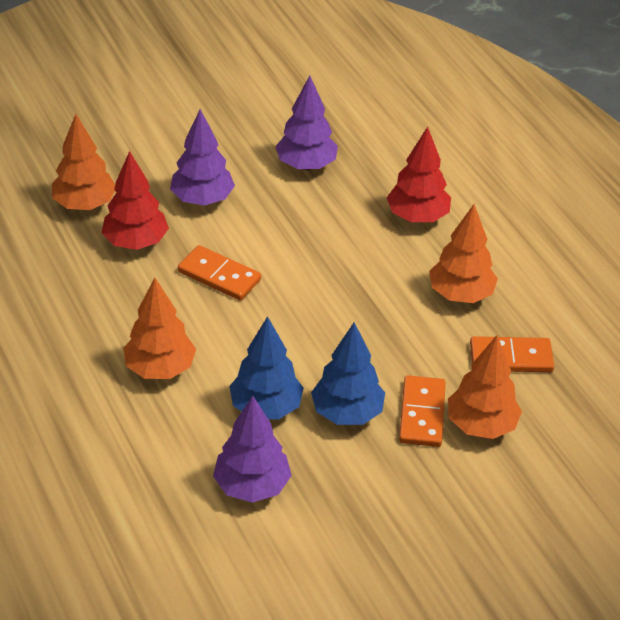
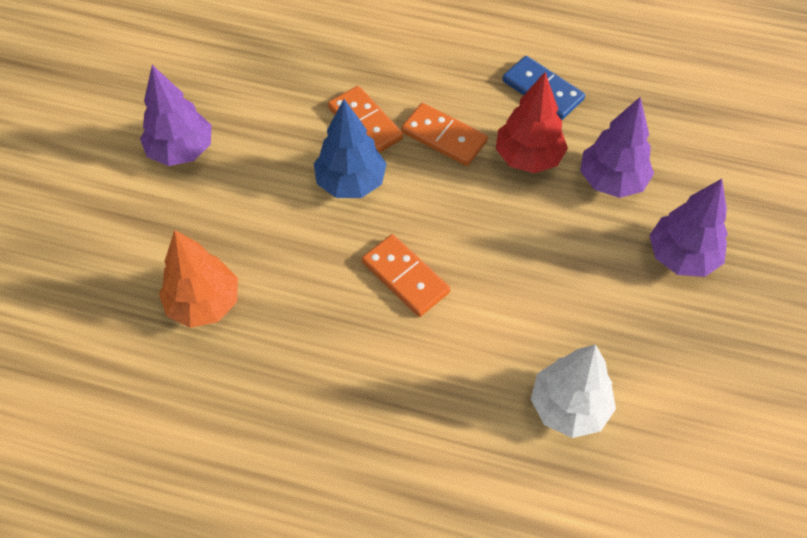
blue domino: none = 0 -> [502,56,585,120] = 1
blue tree: [229,316,304,419] [311,323,385,425] = 2 -> [314,99,387,198] = 1
orange tree: [52,114,115,210] [124,277,196,379] [429,204,498,303] [448,335,522,439] = 4 -> [159,230,238,328] = 1
red tree: [101,151,169,250] [386,127,451,222] = 2 -> [496,72,568,173] = 1
white tree: none = 0 -> [531,344,616,438] = 1

